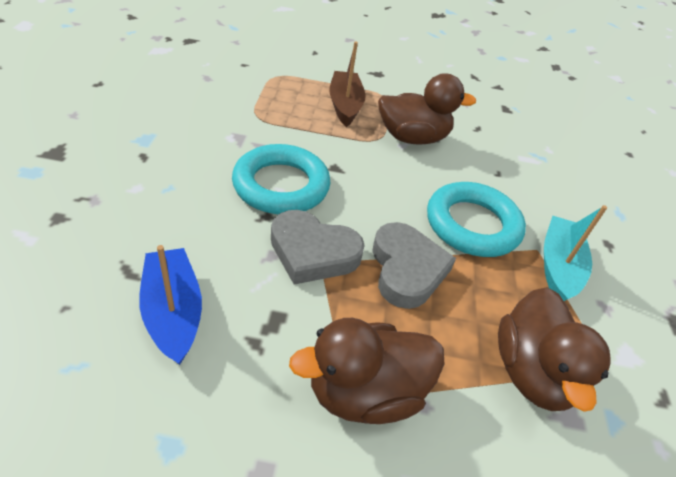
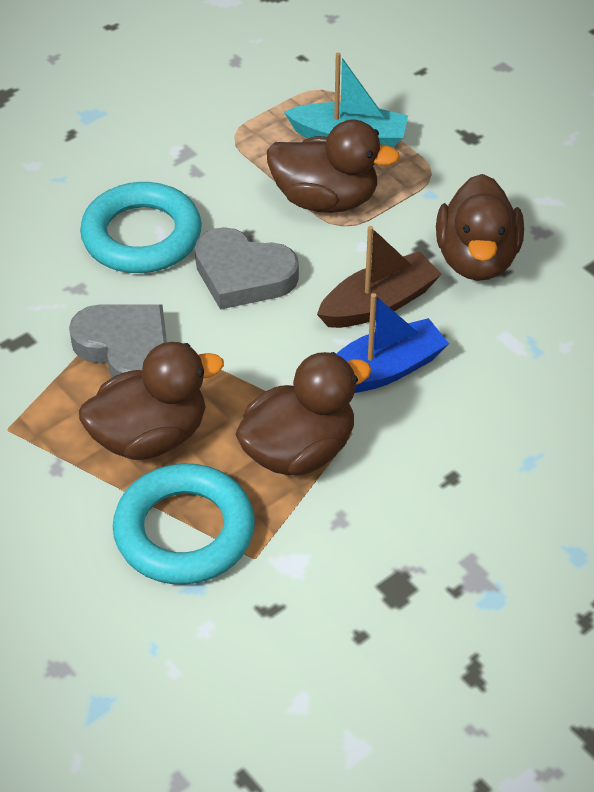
brown duck: [289,318,444,424] [378,73,476,144] [498,287,610,412] = 3 -> [79,342,224,460] [235,352,371,476] [267,120,400,213] [436,174,524,281] = 4

